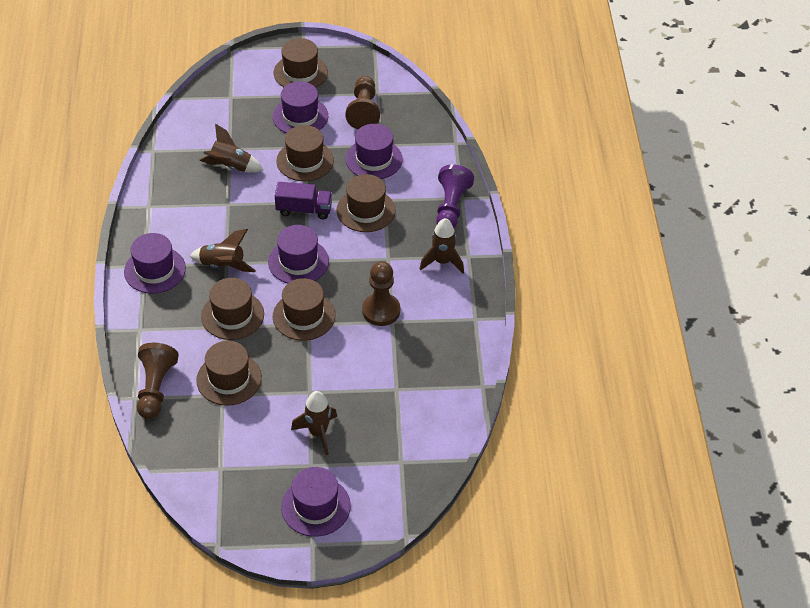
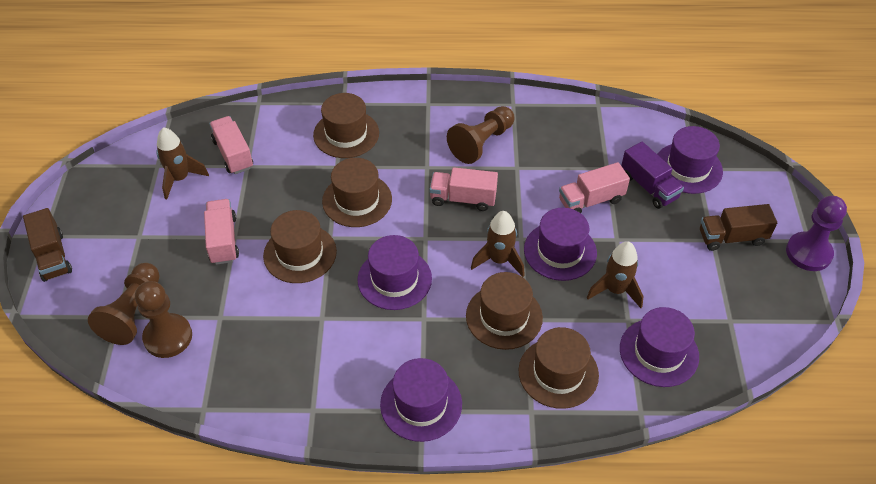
brown hat: [196,341,262,406] [201,278,264,340] [273,278,335,341] [274,38,328,87] [276,125,334,181] [337,174,396,232] = 6 -> [263,210,337,283] [313,93,379,158] [322,158,392,227] [466,272,543,350] [519,327,599,409] = 5
brown rocket: [190,229,256,272] [199,124,263,173] [291,391,337,455] [420,218,464,274] = 4 -> [156,127,209,200] [471,211,525,277] [587,241,644,308] = 3
brown truck: none = 0 -> [23,208,72,282] [700,204,777,251] = 2
pink truck: none = 0 -> [204,199,239,265] [209,116,253,174] [430,167,498,211] [559,162,630,213] = 4

